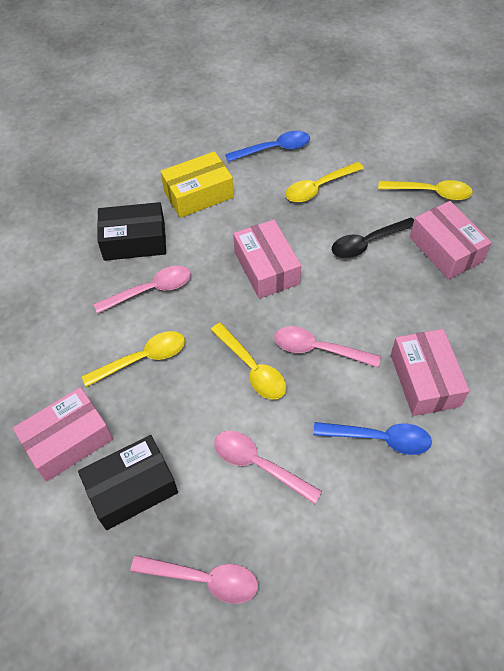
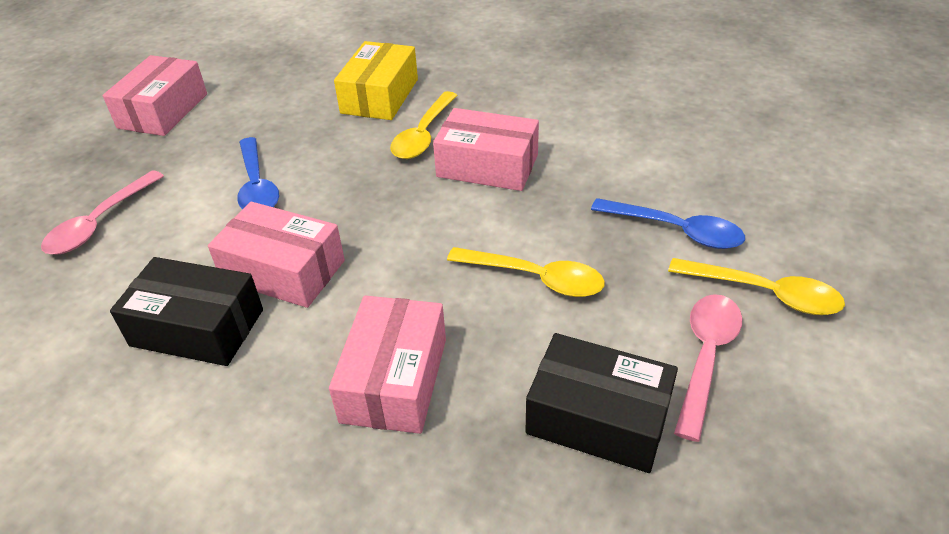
black spoon: [332,217,414,258] = 1 -> none = 0
pink spoon: [94,266,191,314] [131,555,258,604] [214,431,322,504] [274,326,381,367] = 4 -> [41,170,164,255] [674,294,742,442] = 2
yellow spoon: [82,331,185,387] [210,323,286,399] [286,162,364,202] [378,180,473,200] = 4 -> [390,91,457,159] [447,247,605,297] [668,258,845,315] = 3

